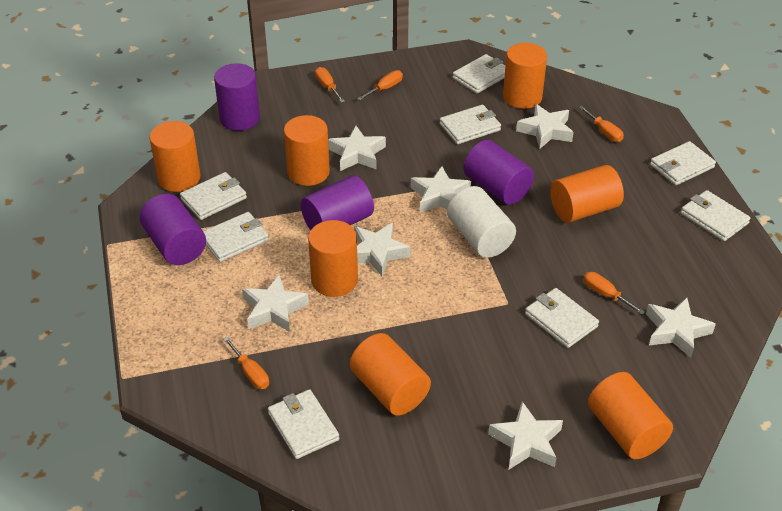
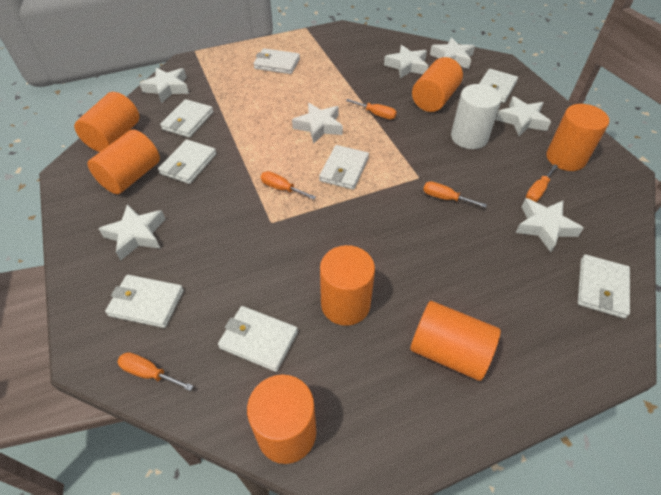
purple cylinder: [140,194,206,265] [214,63,260,131] [301,175,374,231] [464,140,534,205] = 4 -> none = 0

